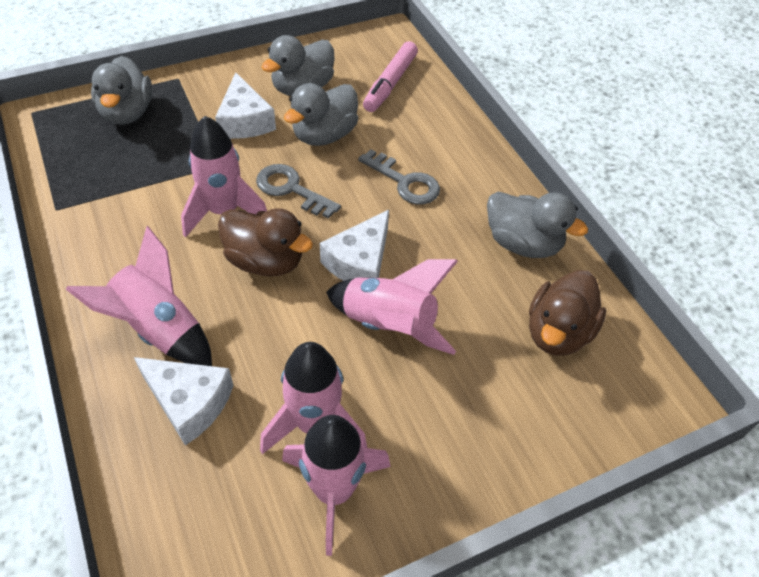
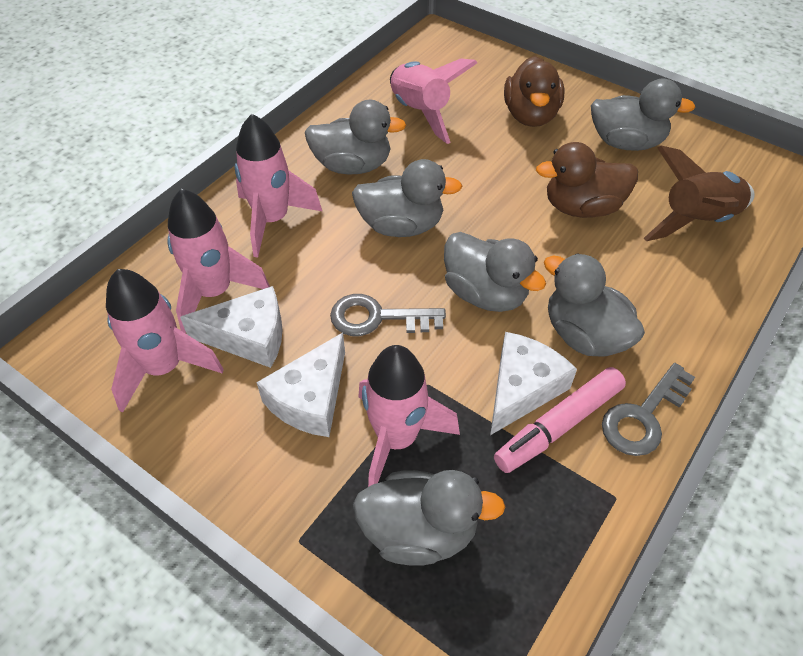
brown rocket: none = 0 -> [643,146,755,241] = 1
grey duck: [91,56,152,125] [262,35,335,96] [284,83,358,146] [487,191,588,258] = 4 -> [305,100,406,175] [352,159,462,237] [353,470,505,565] [444,232,546,312] [544,253,645,356] [591,79,695,151] = 6

